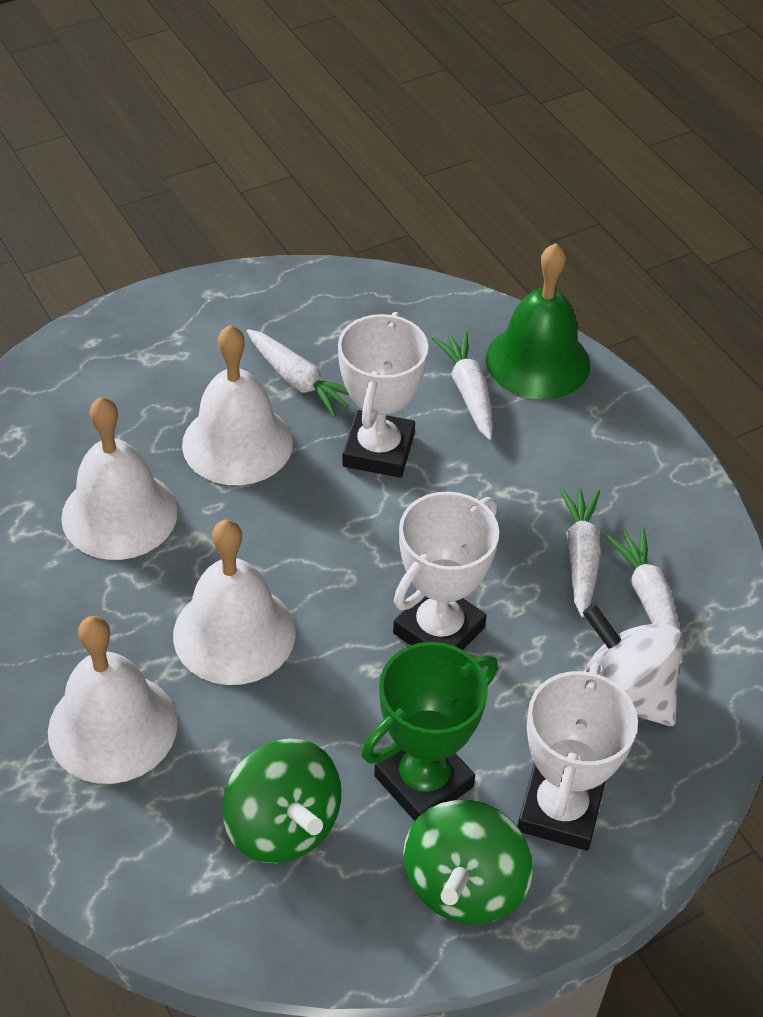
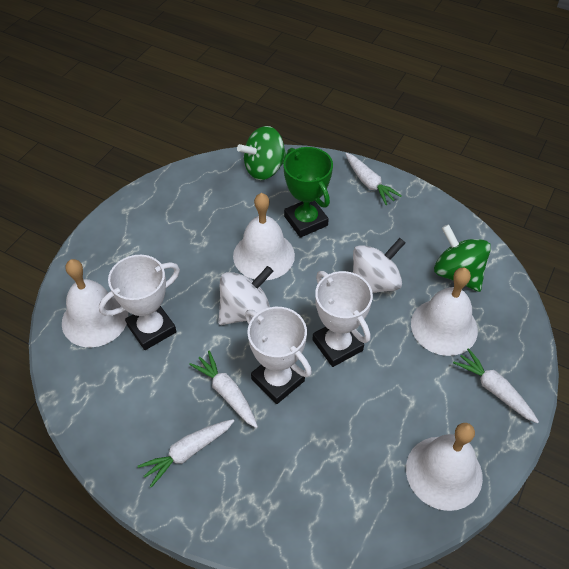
green bell: [486,243,590,400] = 1 -> none = 0
white spinning top: [583,604,683,726] = 1 -> [218,266,273,325] [353,238,405,293] = 2

